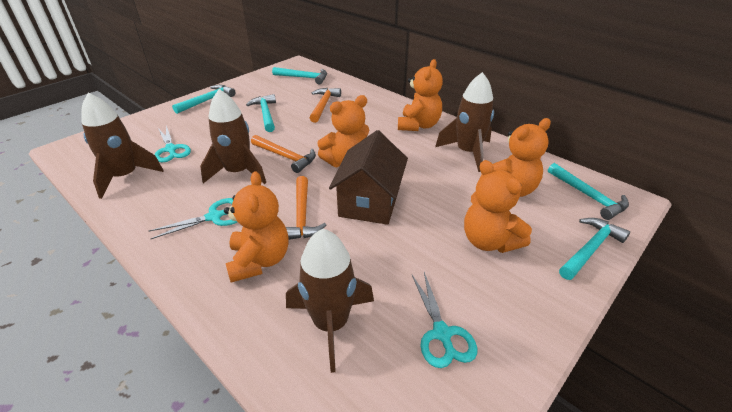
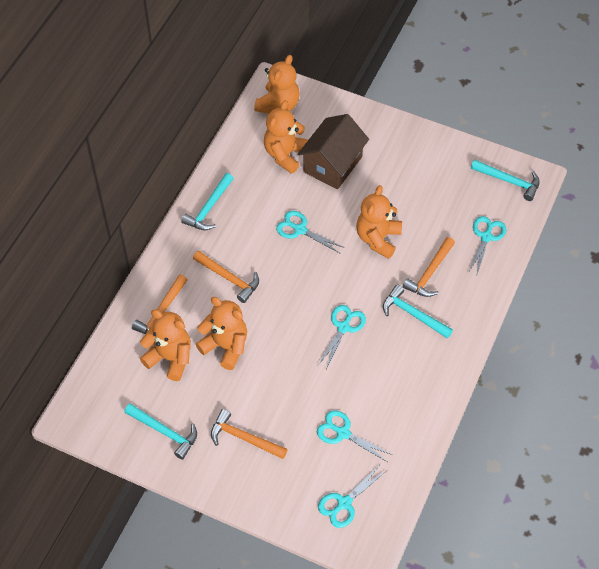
brown rocket: [81,93,164,199] [200,89,266,184] [286,229,374,373] [435,72,494,172] = 4 -> none = 0
orange hammer: [251,135,316,173] [286,176,326,240] [310,88,341,123] = 3 -> [132,274,187,334] [193,251,259,303] [211,409,288,459] [403,237,455,297] = 4
turquoise hammer: [172,85,236,114] [246,94,276,132] [272,67,327,84] [548,163,629,220] [559,218,630,280] = 5 -> [124,403,197,460] [181,173,234,230] [383,285,453,338] [471,159,540,201] = 4
turquoise scissors: [149,198,237,239] [154,125,191,162] [412,272,477,368] = 3 -> [276,211,345,253] [317,410,392,462] [318,305,366,369] [318,466,386,528] [468,216,506,277] = 5

